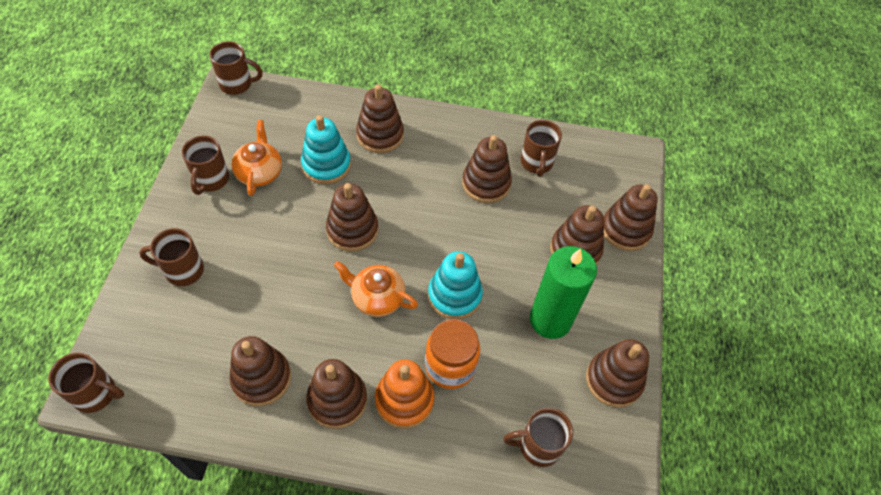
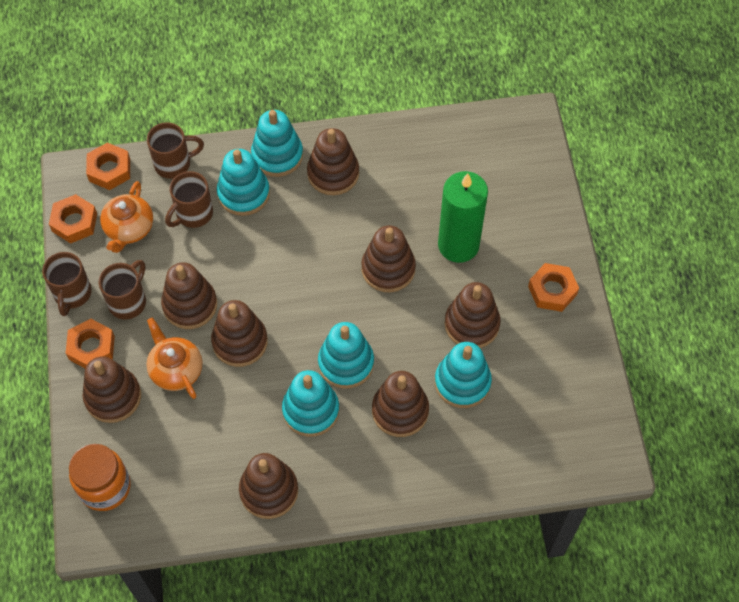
brown mug: [48,352,124,413] [139,228,204,286] [182,135,229,195] [209,41,263,95] [503,408,573,467] [520,120,562,177] = 6 -> [42,252,92,316] [99,260,146,319] [147,122,204,179] [165,171,213,228] = 4
orange nut: none = 0 -> [49,194,97,243] [66,319,115,368] [86,143,130,190] [528,263,579,312] = 4
orange stacking toy: [375,359,434,429] = 1 -> none = 0
turquoise stacking toy: [301,115,351,184] [428,251,483,319] = 2 -> [217,149,270,216] [251,110,303,177] [282,370,339,437] [318,322,374,389] [435,342,492,408] = 5

